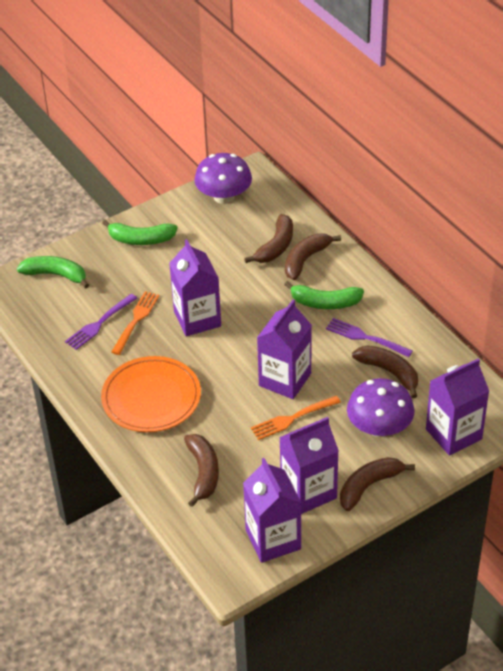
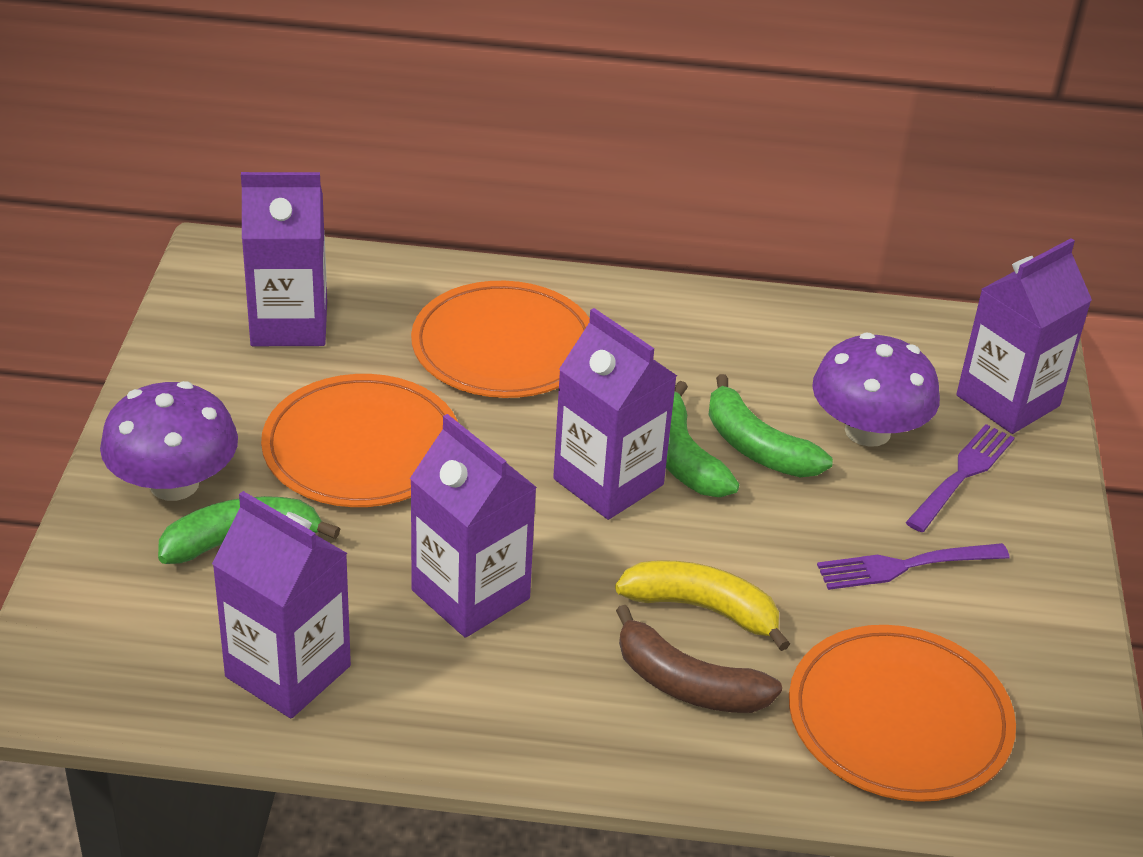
brown banana: [184,434,219,507] [244,214,293,263] [285,233,341,280] [340,457,415,511] [352,345,418,398] = 5 -> [616,605,782,713] = 1
orange fork: [111,291,160,355] [251,396,341,440] = 2 -> none = 0
orange plate: [101,356,201,432] = 1 -> [261,374,458,507] [411,281,590,398] [789,625,1016,802] = 3
yellow banana: none = 0 -> [615,560,790,651] = 1

